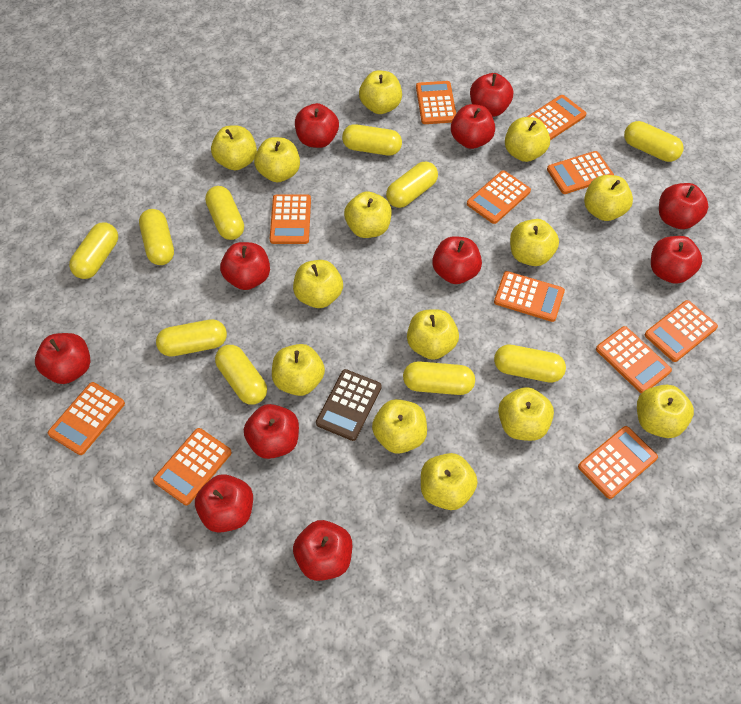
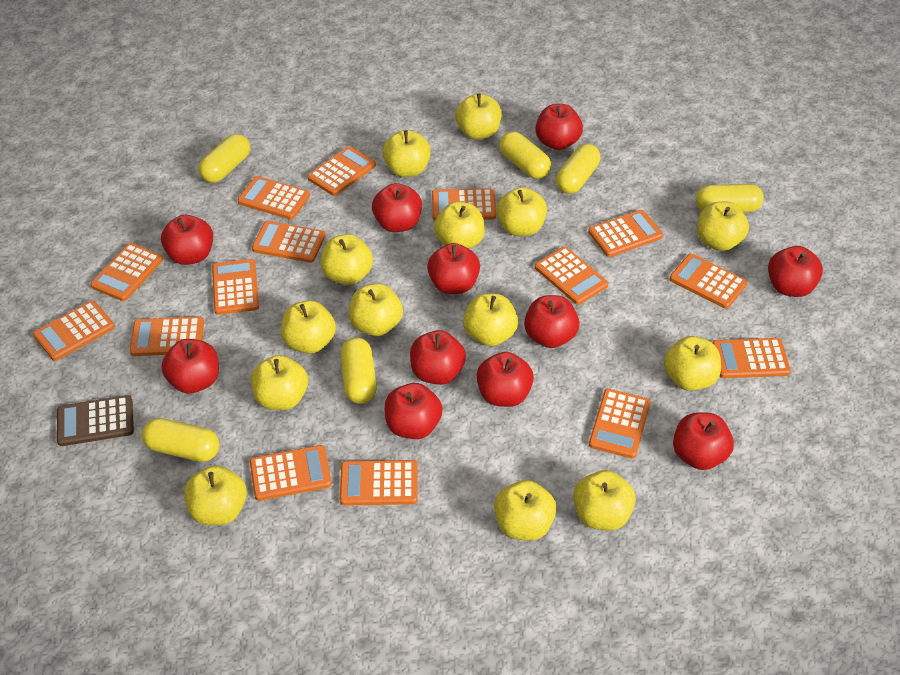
orange calculator: [48,382,125,455] [153,428,232,505] [270,194,311,244] [416,81,456,124] [467,170,531,224] [494,271,565,322] [527,95,586,140] [547,151,614,194] [578,426,658,499] [596,326,672,393] [645,300,718,362] = 11 -> [33,301,115,361] [90,243,163,301] [130,316,204,356] [212,259,259,315] [237,176,310,220] [250,445,332,501] [252,221,325,263] [307,146,376,196] [340,460,418,506] [432,188,496,220] [535,247,608,305] [588,210,663,257] [589,389,650,458] [670,253,747,309] [712,338,791,378] = 15
yellow capsule: [69,222,118,279] [139,209,174,265] [156,319,227,357] [205,186,244,240] [215,345,267,405] [342,124,402,156] [386,161,438,208] [403,361,475,395] [494,344,566,383] [624,121,684,162] = 10 -> [142,418,219,462] [198,134,250,183] [340,337,377,404] [499,131,551,179] [556,144,600,194] [696,184,764,212] = 6

